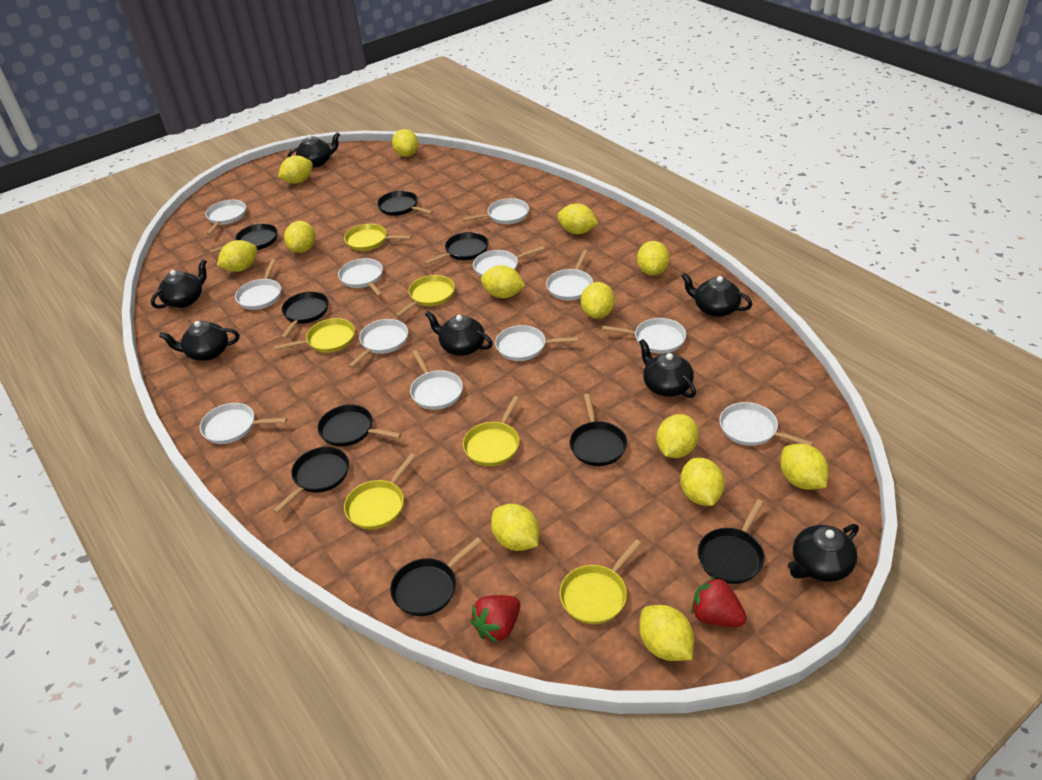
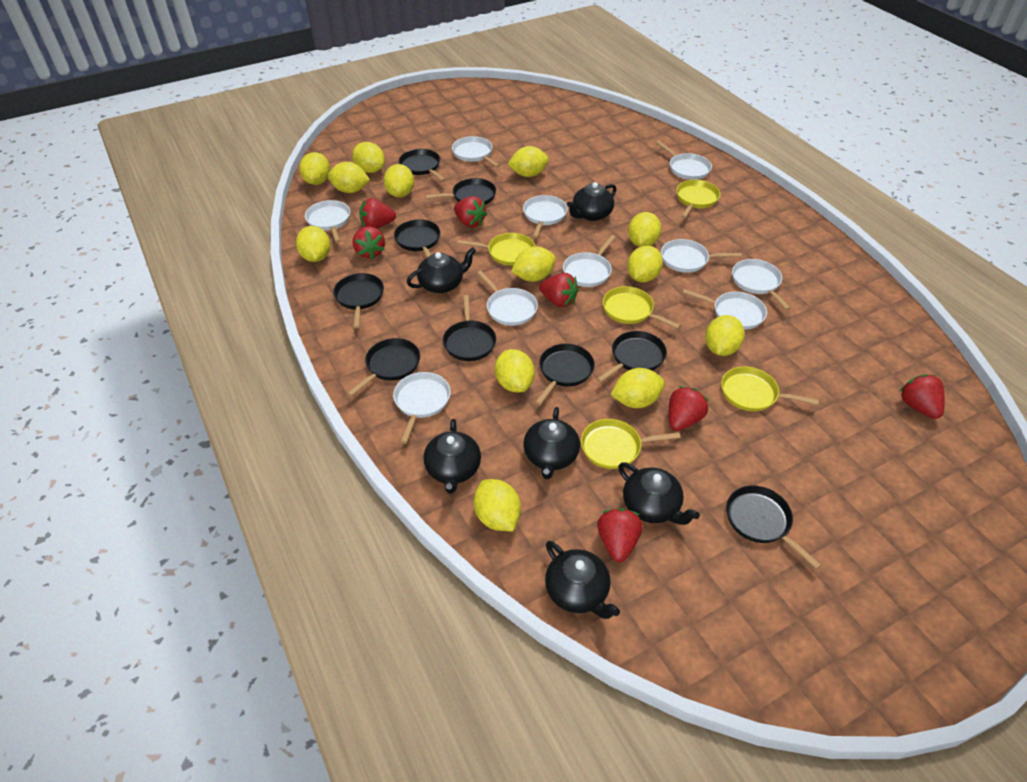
black teapot: [151,259,207,309] [159,321,239,361] [287,132,340,168] [425,311,493,356] [639,339,696,398] [681,273,752,317] [788,524,859,582] = 7 -> [407,247,476,293] [424,419,481,493] [523,407,580,479] [545,541,620,619] [567,182,616,221] [618,462,700,525] = 6
red strawberry: [470,595,520,643] [691,576,747,627] = 2 -> [353,226,385,259] [359,198,396,229] [454,196,487,227] [539,273,578,307] [597,508,643,562] [669,386,709,431] [899,374,945,419] = 7
white pan: [200,403,287,444] [205,200,246,235] [235,259,281,310] [338,258,383,296] [348,319,408,368] [410,350,463,410] [462,198,529,224] [473,246,544,277] [495,325,578,361] [546,250,593,300] [602,318,686,354] [719,402,814,446] = 12 -> [305,200,350,243] [393,372,451,444] [452,136,500,168] [477,270,538,326] [523,195,568,238] [563,235,615,287] [656,141,712,180] [661,239,742,273] [683,289,767,330] [732,259,791,310] = 10
yellow pan: [274,318,355,353] [344,224,412,251] [344,454,416,529] [395,275,455,317] [463,396,519,466] [559,539,641,624] = 6 -> [457,233,535,266] [581,419,681,469] [603,286,681,329] [676,180,720,218] [721,366,819,412] = 5

